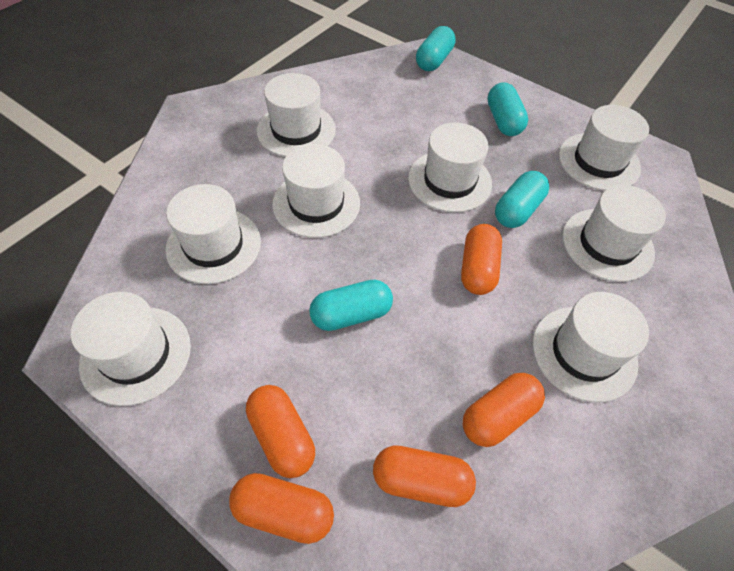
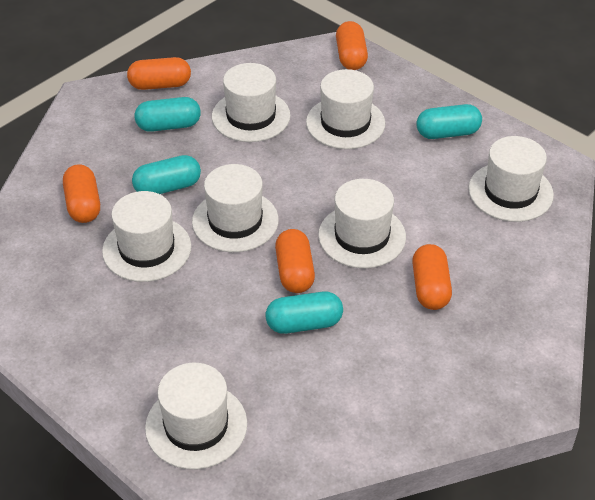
white hat: [71,292,191,406] [165,184,261,284] [257,73,336,157] [272,144,360,238] [408,123,492,213] [533,292,649,402] [559,105,649,191] [562,185,666,282] = 8 -> [102,191,191,282] [145,363,247,469] [192,164,279,252] [212,63,291,142] [306,69,385,149] [318,179,406,268] [468,136,554,222] = 7

